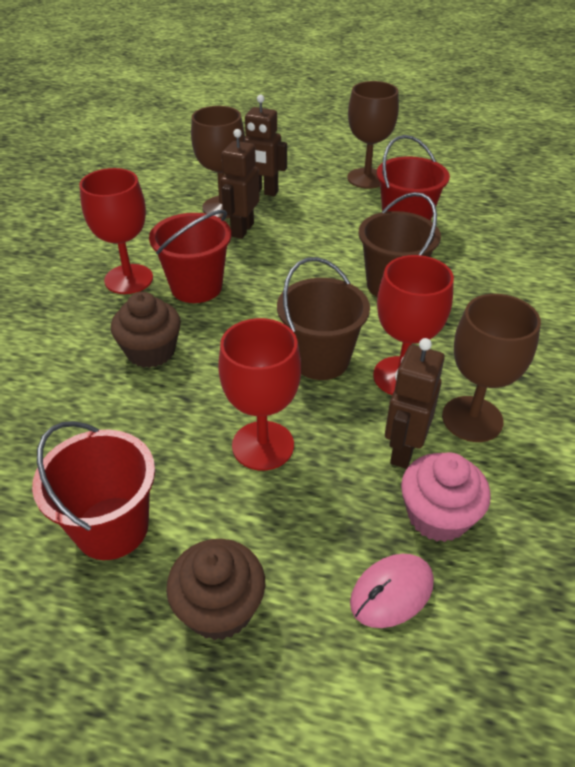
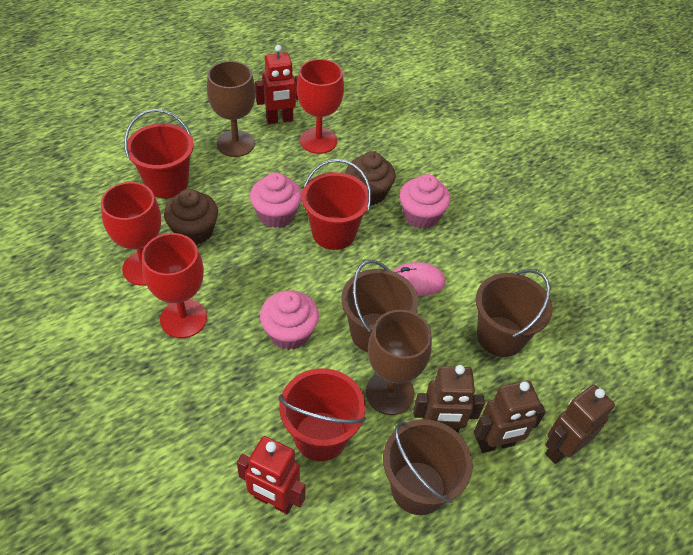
brown bucket: [277,257,370,380] [359,192,441,297] = 2 -> [341,260,418,352] [383,419,473,515] [476,269,553,357] = 3
brown goblet: [191,106,245,219] [347,81,399,189] [442,294,541,442] = 3 -> [207,61,256,157] [366,310,432,415] = 2
pink cupcake: [401,453,491,542] = 1 -> [250,172,302,228] [260,290,319,350] [400,174,451,229] = 3
red robot: none = 0 -> [237,436,306,514] [255,45,298,124] = 2

